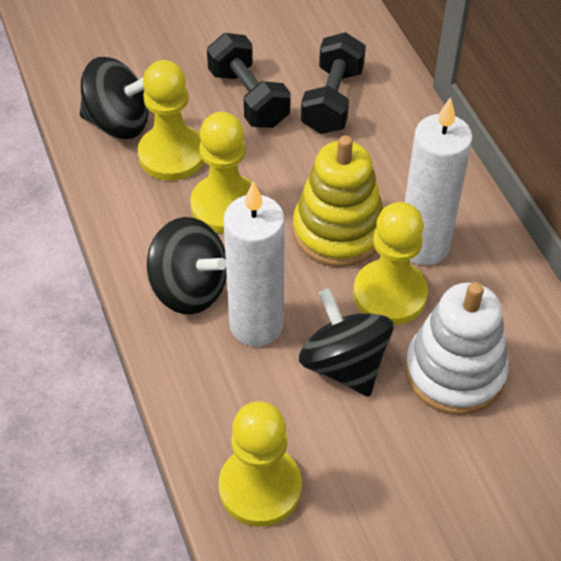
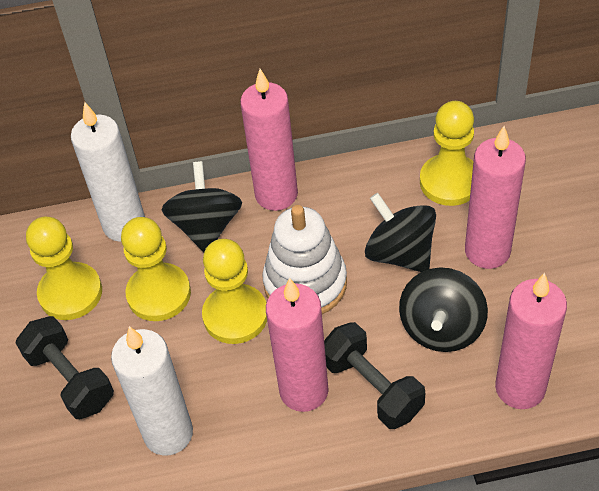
pink candle: none = 0 -> [240,69,298,211] [266,278,329,412] [465,126,526,269] [495,273,567,409] = 4
yellow stacking toy: [293,135,383,267] = 1 -> none = 0

